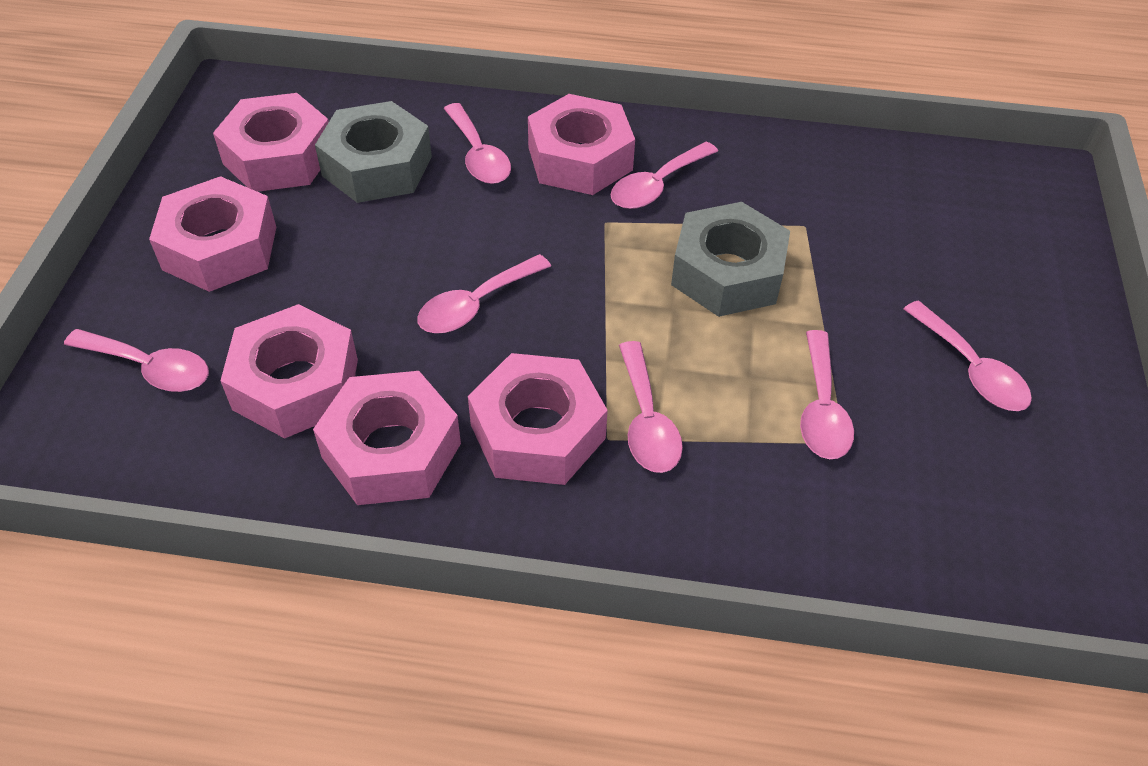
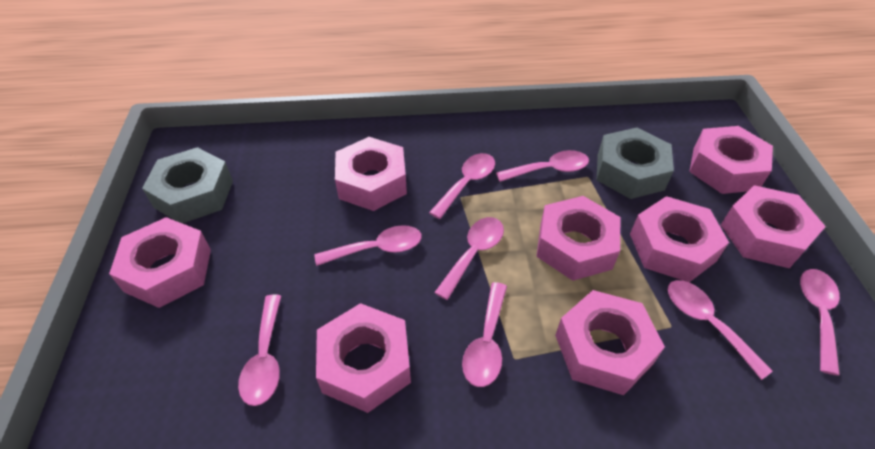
pink nut: [149,176,276,292] [213,93,329,192] [220,304,358,438] [313,371,461,505] [468,353,608,485] [528,94,635,195] = 6 -> [109,217,211,308] [316,303,411,413] [335,137,407,211] [536,196,620,281] [555,290,665,395] [630,196,729,282] [689,126,773,194] [721,185,826,268] = 8
pink spoon: [64,329,209,392] [417,254,551,333] [444,103,511,184] [611,142,718,209] [619,341,683,473] [800,330,854,459] [904,300,1032,411] = 7 -> [238,294,281,406] [314,225,422,266] [429,153,495,219] [434,217,504,300] [462,282,507,387] [496,150,589,182] [668,280,773,380] [800,269,840,376] = 8

